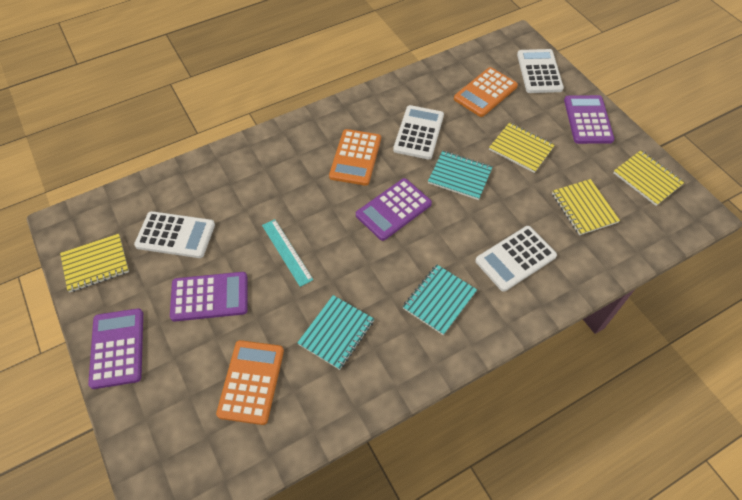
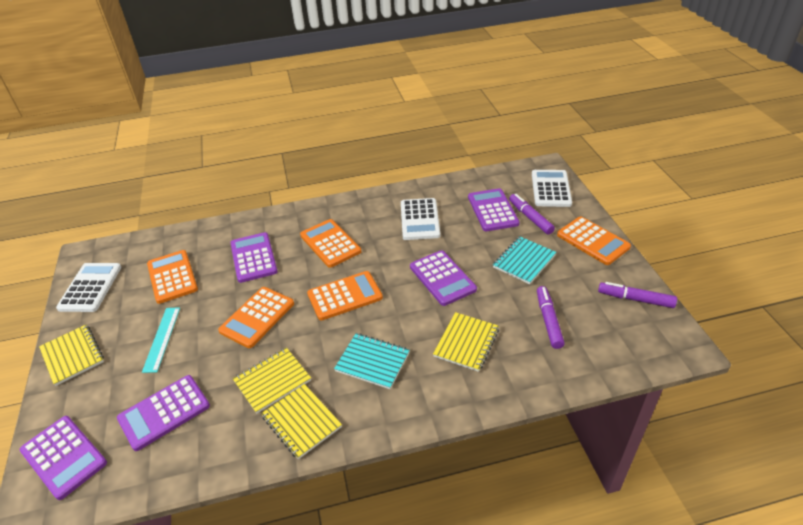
orange calculator: [216,340,284,425] [329,129,381,186] [454,67,518,117] = 3 -> [147,250,198,304] [218,287,294,348] [300,219,361,268] [307,271,383,321] [557,216,631,265] = 5
purple calculator: [88,308,143,389] [170,272,248,321] [356,178,432,241] [564,95,614,144] = 4 -> [20,416,107,500] [117,375,210,451] [230,232,278,283] [410,250,477,306] [468,188,519,231] = 5
purple marker: none = 0 -> [509,194,555,235] [537,286,565,349] [598,282,677,308] = 3
turquoise notebook: [297,295,374,370] [403,265,477,335] [428,151,493,200] = 3 -> [334,333,410,389] [493,237,556,284] = 2
white calculator: [134,211,215,258] [393,105,444,159] [475,226,557,292] [517,49,564,93] = 4 -> [56,263,121,312] [401,198,440,240] [532,170,572,207] = 3

